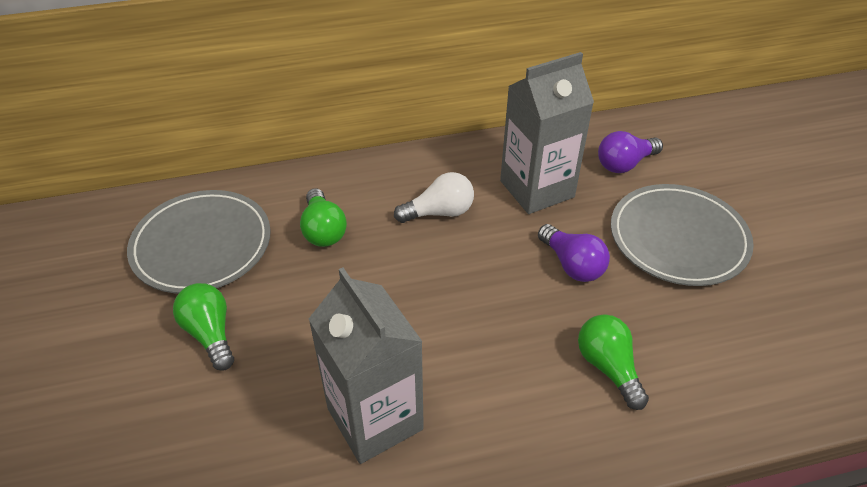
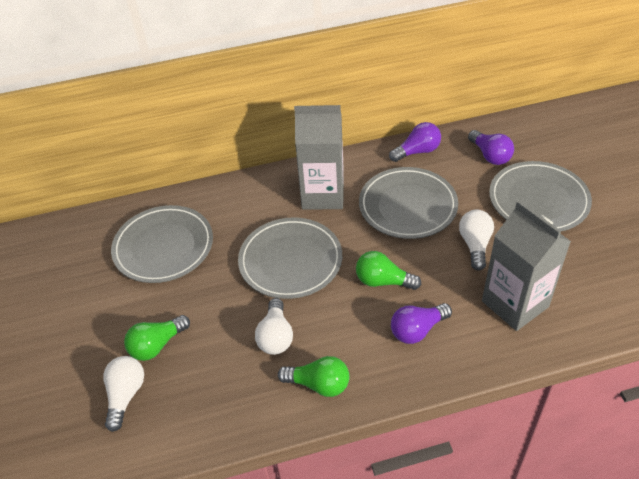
grey plate: [127,190,271,294] [611,184,754,286] = 2 -> [111,205,213,283] [238,217,342,299] [359,167,458,239] [489,161,592,231] = 4
purple light bulb: [538,224,610,282] [598,131,663,173] = 2 -> [389,122,441,162] [391,303,452,344] [468,130,514,165] = 3
white light bulb: [394,172,474,223] = 1 -> [103,356,144,432] [255,298,293,355] [459,210,494,271] = 3

